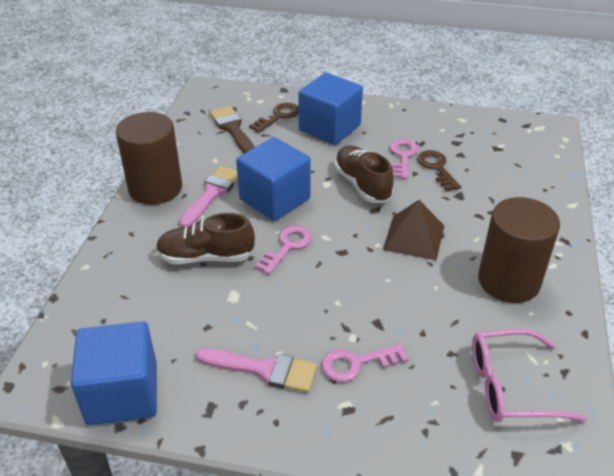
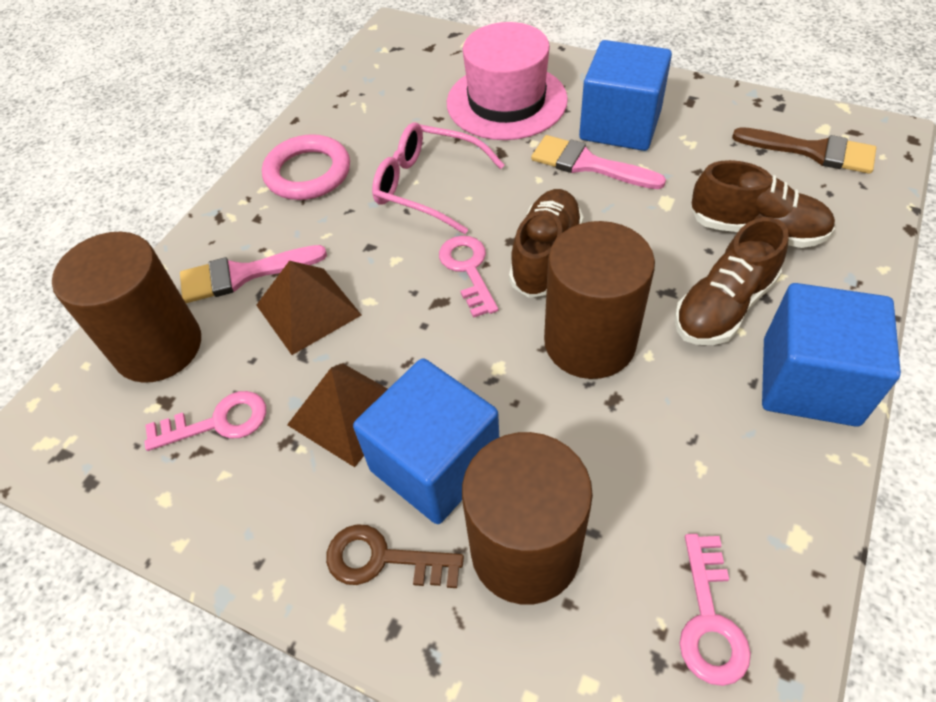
brown cylinder: [116,112,182,205] [478,197,560,303] = 2 -> [52,232,201,383] [462,432,593,605] [544,221,655,379] = 3
brown key: [249,103,299,133] [417,150,461,192] = 2 -> [326,524,464,588] = 1
brown pyramid: [383,200,444,260] = 1 -> [256,261,361,355] [287,363,388,467] = 2
brown shoe: [156,213,255,264] [334,145,394,203] = 2 -> [509,189,583,298] [674,217,789,345] [691,160,835,248] = 3
pink hat: none = 0 -> [447,22,568,140] = 1
pink ring: none = 0 -> [262,134,350,200] = 1

